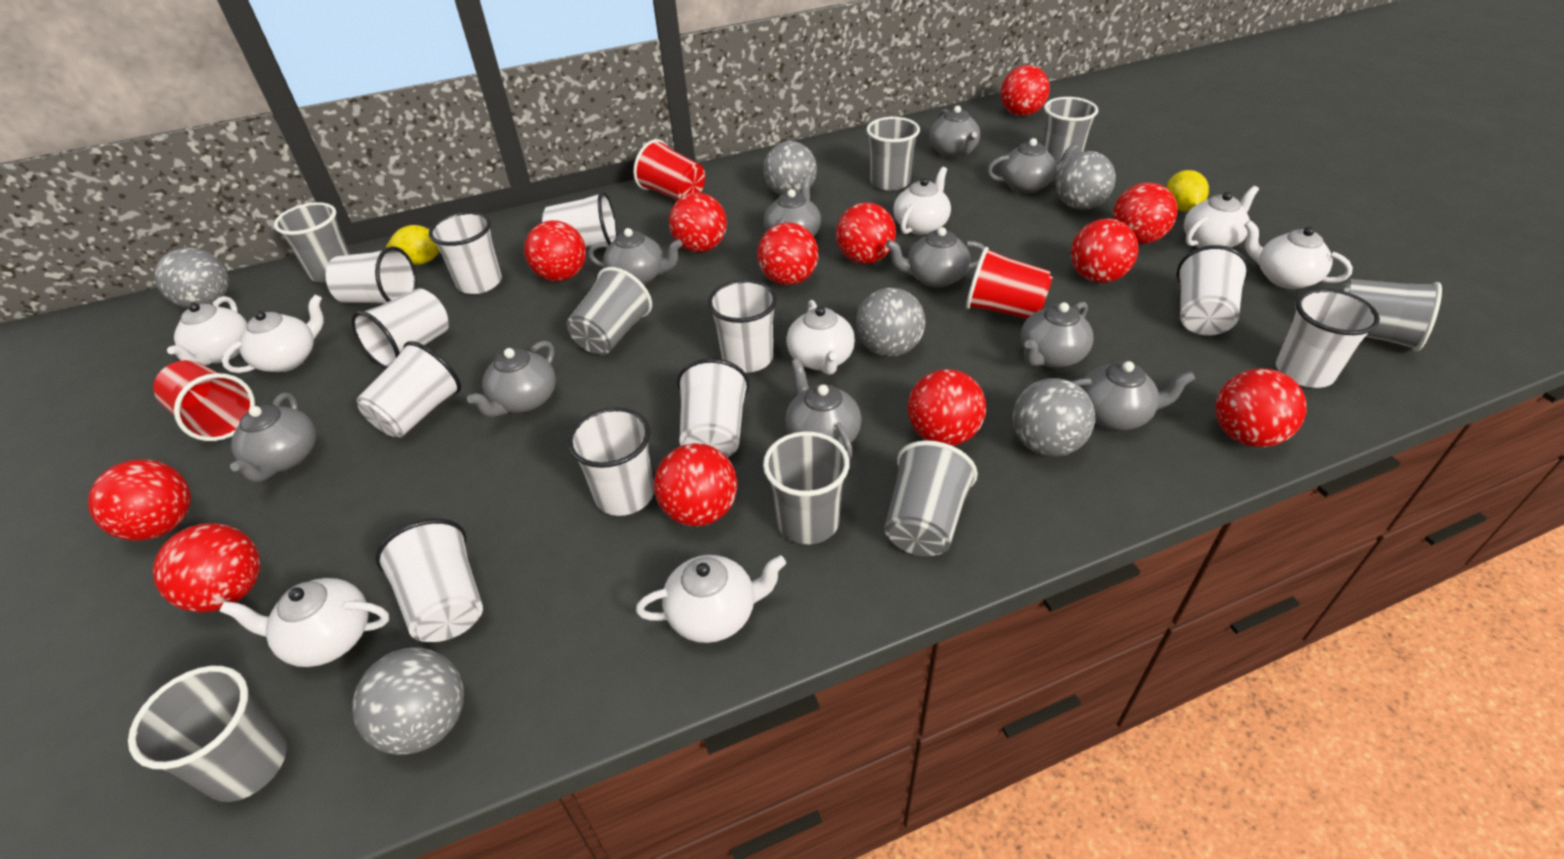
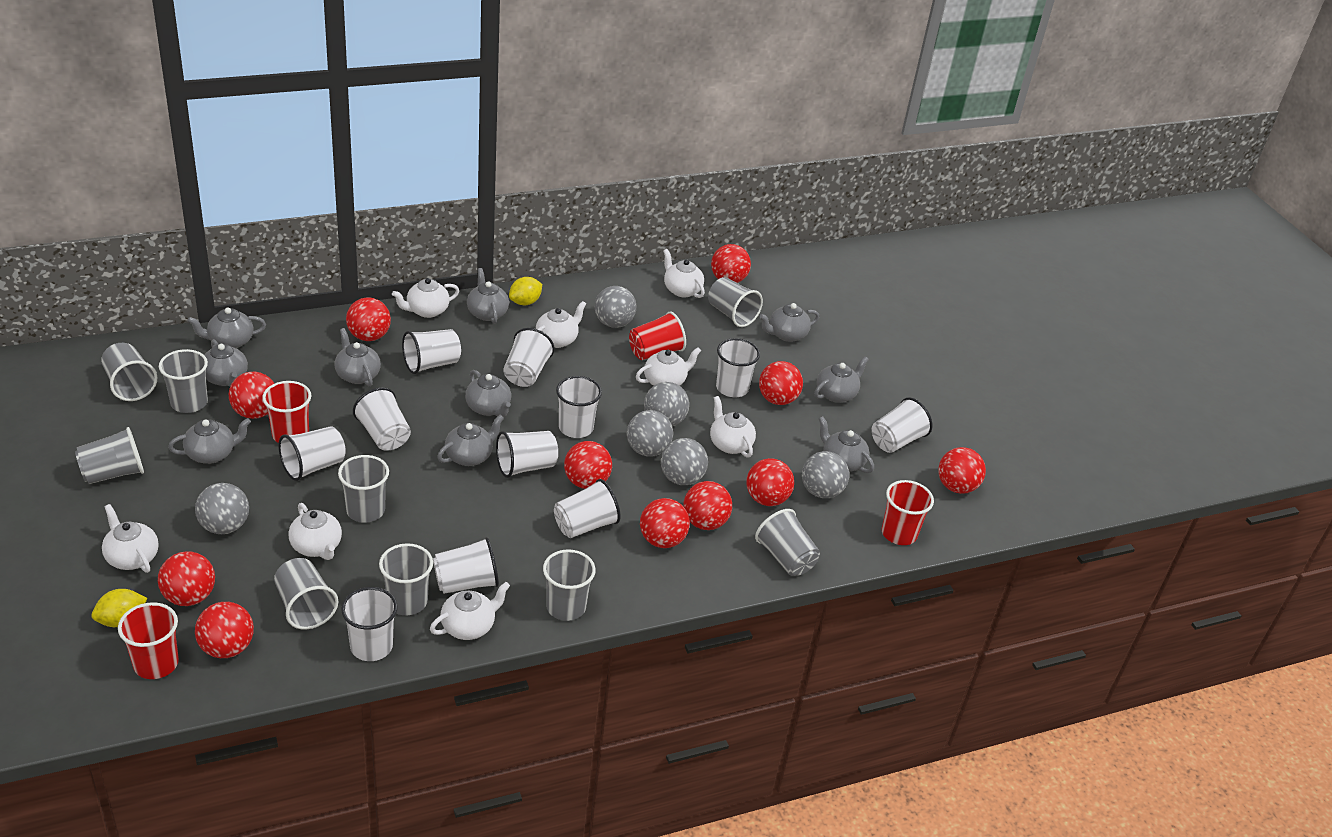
grey cup: [128,666,287,802] [274,202,350,283] [567,267,652,355] [763,432,850,544] [866,117,920,191] [884,440,978,556] [1042,97,1098,163] [1341,279,1442,351] = 8 -> [75,427,144,484] [101,343,157,401] [159,349,208,413] [274,558,338,630] [338,455,389,523] [379,543,433,615] [543,549,596,621] [708,277,763,327] [755,509,820,576] = 9
red ball: [88,459,191,541] [153,523,260,612] [524,220,586,281] [654,443,737,526] [669,193,727,252] [757,222,818,285] [836,202,896,264] [908,369,986,446] [1001,65,1050,116] [1071,218,1138,283] [1112,182,1178,244] [1215,369,1307,447] = 12 -> [158,551,215,606] [195,602,254,658] [229,372,274,419] [346,297,391,341] [564,441,612,489] [640,498,690,548] [683,481,732,530] [711,244,751,283] [746,458,794,506] [759,361,803,405] [938,447,986,494] = 11
red cup: [153,360,255,441] [633,139,705,200] [966,247,1053,319] = 3 -> [118,602,179,679] [262,381,311,443] [629,311,686,360] [881,480,934,545] = 4

